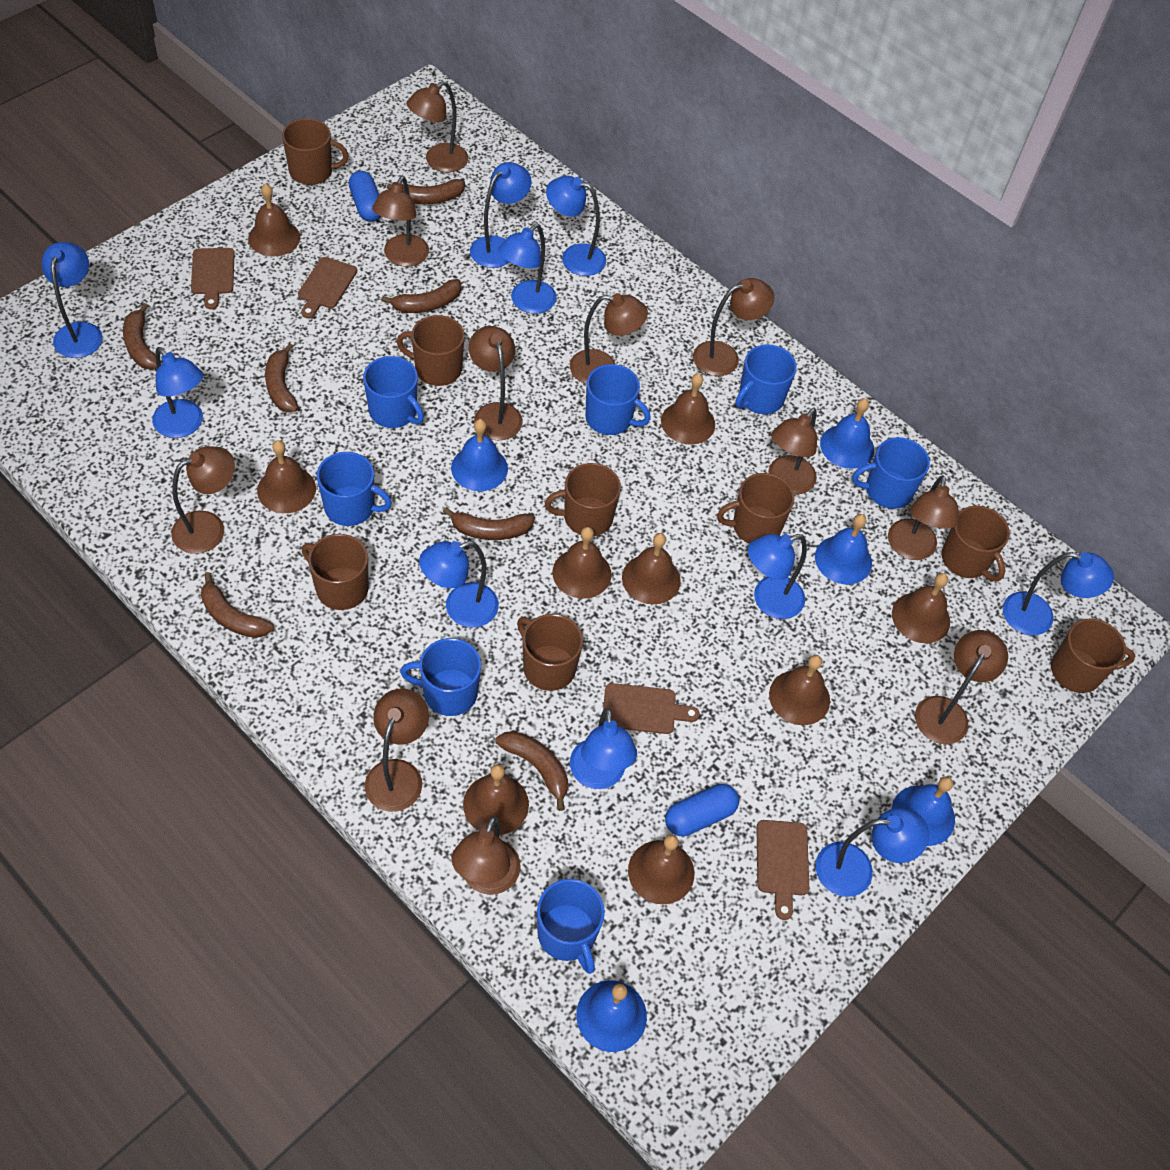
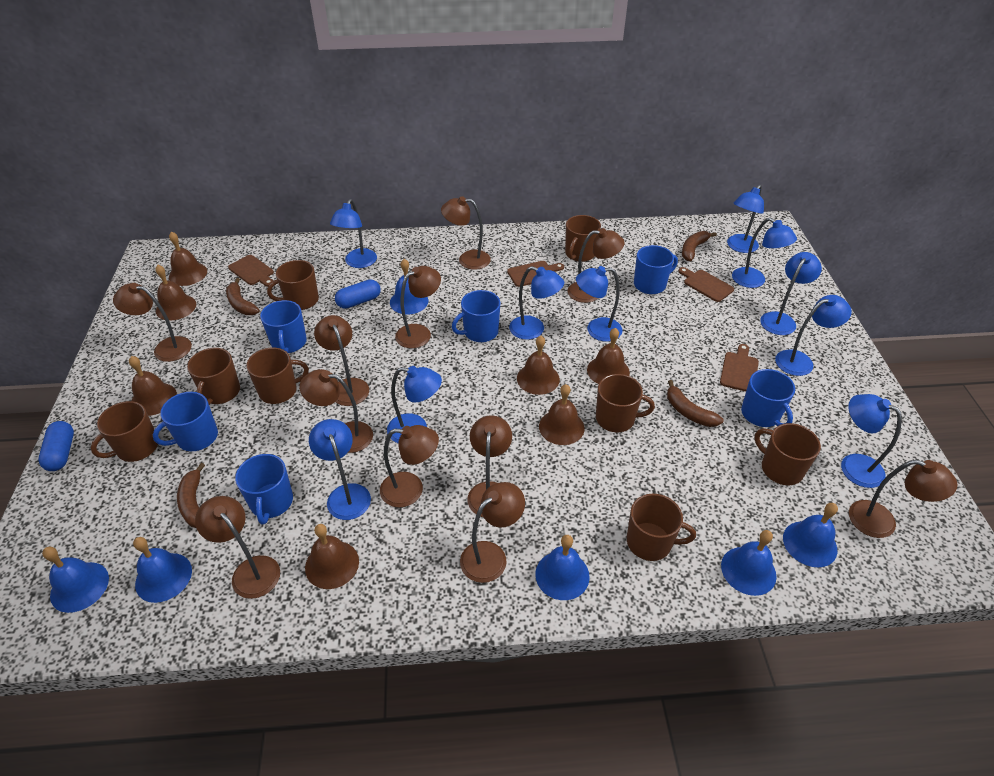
blue bell: [451,419,508,491] [576,980,647,1052] [815,514,872,584] [820,398,874,469] [891,777,955,846] = 5 -> [42,547,109,613] [133,537,192,603] [390,259,428,314] [535,535,590,600] [721,530,776,596] [783,503,838,567] = 6
blue mug: [317,452,392,526] [363,356,424,428] [400,638,481,716] [537,879,605,974] [585,364,651,435] [736,344,797,414] [852,437,930,509] = 7 -> [153,392,218,451] [235,454,293,525] [260,300,307,353] [452,290,501,342] [634,245,678,294] [741,369,795,427] = 6
brown banana: [123,303,157,370] [201,572,274,638] [265,343,298,412] [381,279,461,313] [387,179,465,204] [443,507,535,540] [495,731,568,811] = 7 -> [177,463,205,528] [226,278,260,315] [667,380,724,427] [682,231,717,261] = 4
brown bell: [248,184,300,257] [257,440,316,513] [463,764,529,835] [553,527,611,599] [622,533,681,604] [628,834,694,904] [661,373,715,444] [769,655,830,725] [892,573,950,643] = 9 -> [129,356,177,416] [155,265,196,321] [169,232,207,286] [305,524,359,589] [517,336,560,395] [539,384,585,445] [587,328,630,384] = 7

